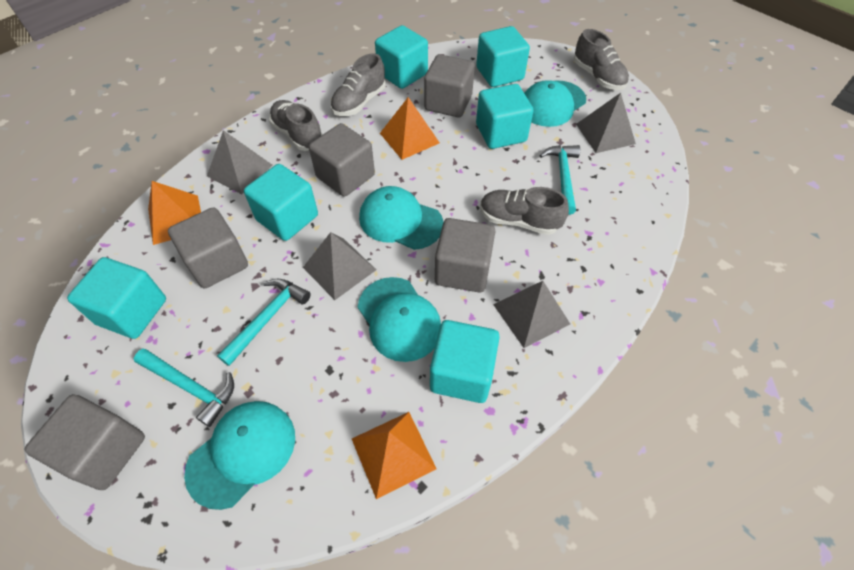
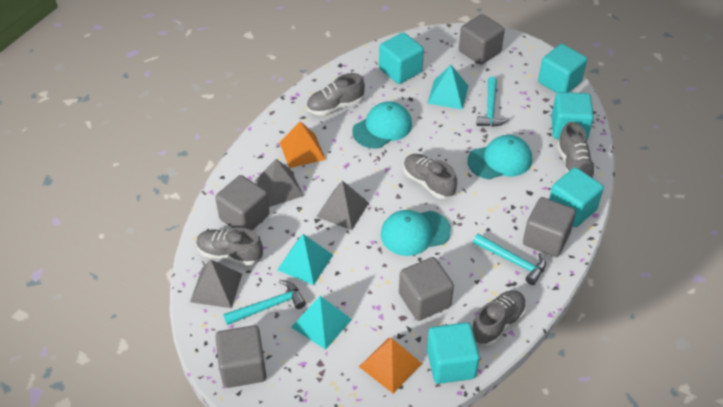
grey pyramid: [207,130,273,194] [303,232,376,300] [493,281,570,348] [576,93,636,153] = 4 -> [190,260,242,308] [254,159,304,207] [316,181,369,230] = 3
grey shoe: [269,100,323,151] [330,53,386,116] [480,187,569,235] [574,29,629,90] = 4 -> [196,228,263,266] [307,73,365,116] [403,154,457,199] [472,290,526,346] [557,122,596,179] = 5
orange pyramid: [148,181,201,245] [352,412,436,499] [380,97,440,160] = 3 -> [280,121,326,168] [359,338,422,393] = 2
turquoise cap: [184,401,295,510] [358,277,441,362] [359,186,444,250] [524,80,586,127] = 4 -> [352,101,412,149] [381,210,451,256] [467,135,532,179] = 3
turquoise cube: [67,257,166,339] [244,164,318,241] [375,25,428,89] [430,320,500,403] [476,26,530,87] [476,84,533,149] = 6 -> [379,32,424,84] [427,322,480,384] [538,44,587,93] [549,167,604,227] [551,92,594,139] = 5
turquoise pyramid: none = 0 -> [277,234,333,285] [291,296,352,350] [427,65,468,110] = 3

